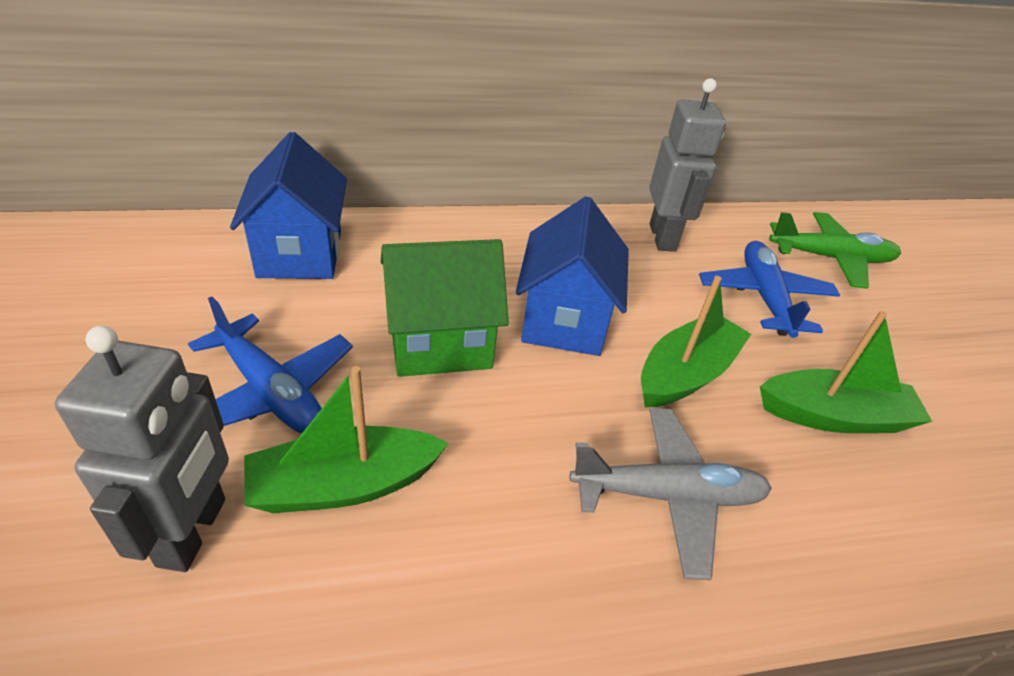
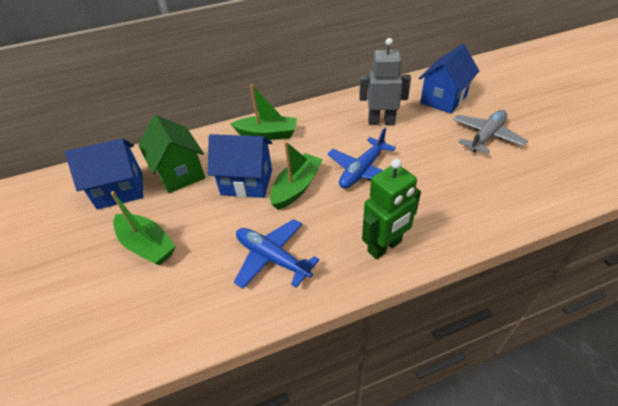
blue house: [230,132,347,279] [516,196,629,356] = 2 -> [65,138,143,210] [208,134,272,198] [419,44,479,114] = 3
green plane: [769,212,901,289] = 1 -> none = 0
green robot: none = 0 -> [362,158,421,259] = 1
grey robot: [55,326,229,572] [649,78,726,252] = 2 -> [359,38,411,125] = 1

